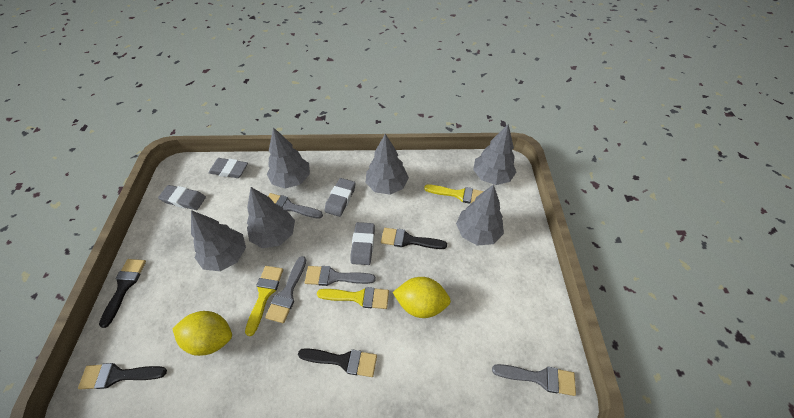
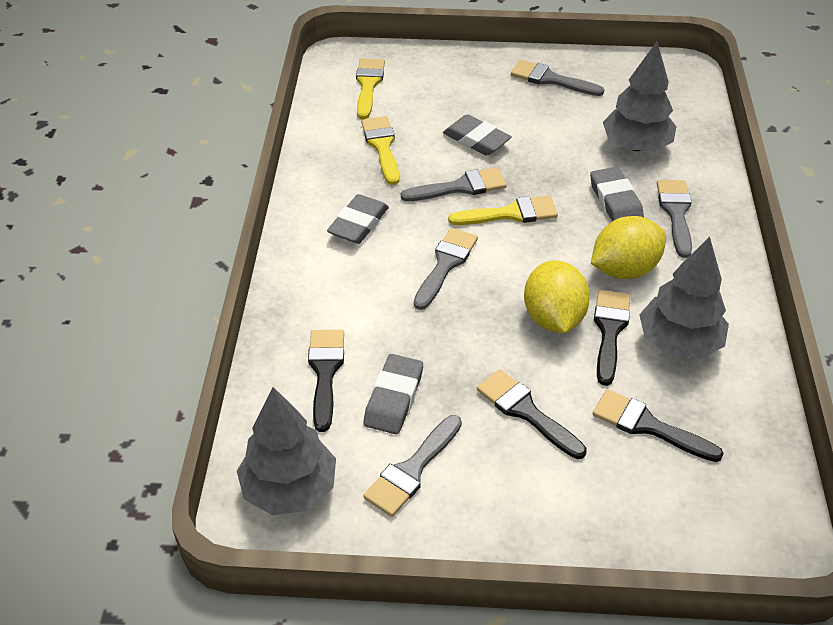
grey brush: [265,256,306,323] [268,193,323,219] [305,266,376,286] [492,364,576,396] = 4 -> [363,415,462,517] [401,167,507,201] [414,228,478,310] [511,60,604,96] [657,180,692,258] = 5
grey tree: [191,210,246,271] [247,187,295,248] [267,127,310,189] [366,134,409,195] [456,184,504,246] [473,124,516,185] = 6 -> [237,387,336,515] [603,42,676,151] [639,237,729,359] = 3

